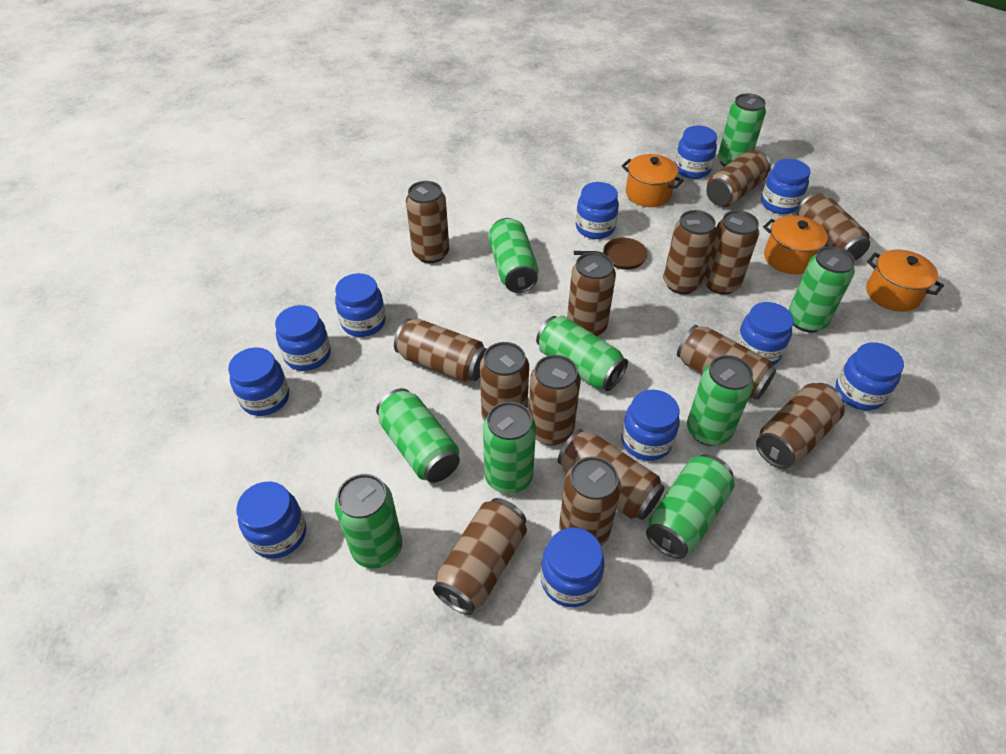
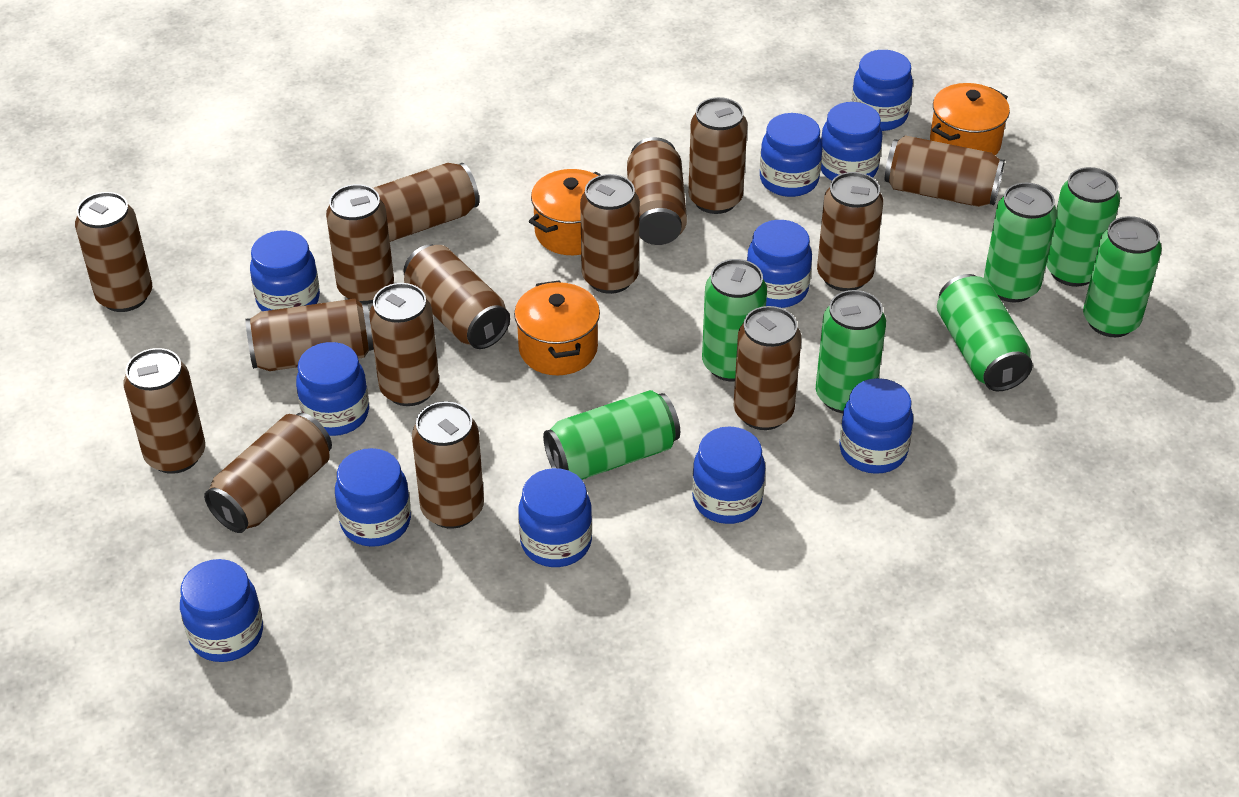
brown can: [394,319,487,383] [406,181,449,263] [433,498,527,615] [480,342,529,421] [529,355,581,445] [557,429,665,520] [559,456,621,546] [567,252,616,336] [663,210,717,294] [677,325,776,400] [703,210,759,295] [706,150,771,207] [756,383,845,469] [797,193,870,261] = 14 -> [75,192,152,312] [123,348,205,474] [204,413,332,533] [245,298,374,371] [326,184,394,304] [369,283,439,406] [373,163,479,242] [403,244,510,349] [412,401,484,529] [580,174,639,294] [627,137,687,245] [688,97,747,214] [734,306,801,430] [817,172,883,291] [885,135,1005,207] = 15
brown pan: [574,237,648,270] = 1 -> none = 0
green can: [335,474,402,568] [376,388,460,483] [483,402,536,494] [488,218,539,293] [536,316,628,391] [646,454,735,559] [687,355,754,446] [718,93,766,167] [788,246,855,332] = 9 -> [543,390,680,480] [702,259,767,381] [816,290,886,413] [937,274,1033,391] [984,183,1057,302] [1046,167,1120,287] [1083,216,1162,337] = 7

